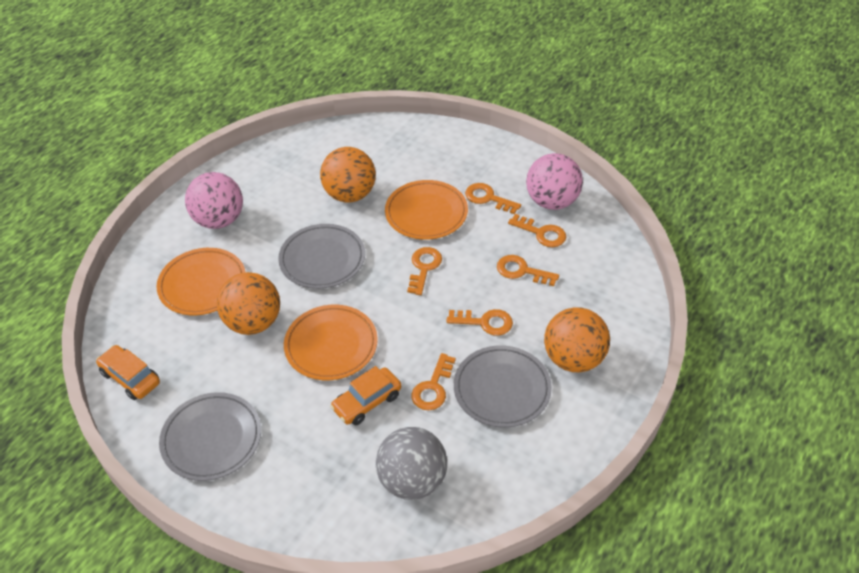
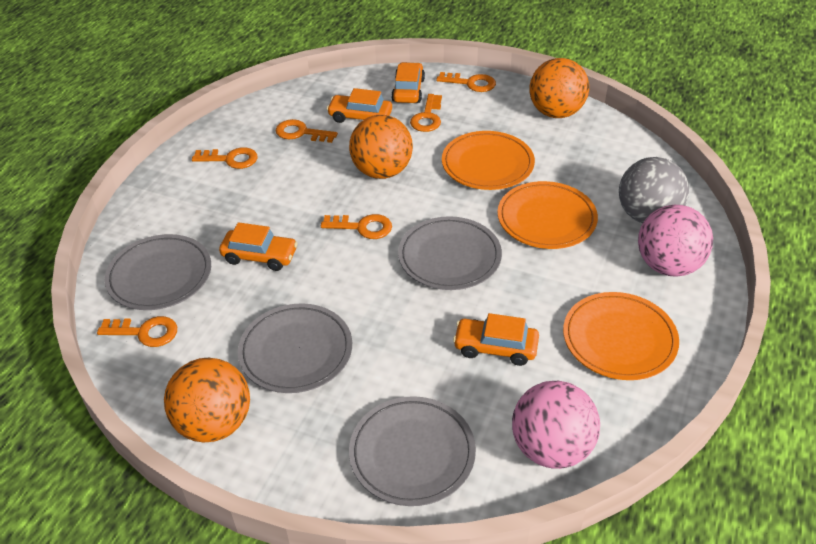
grey plate: [159,392,261,481] [278,224,365,289] [454,345,552,428] = 3 -> [105,234,211,310] [238,303,352,393] [349,396,476,506] [398,216,502,290] = 4
orange car: [96,345,160,400] [330,366,401,425] = 2 -> [219,222,298,271] [327,88,392,123] [391,62,425,103] [453,313,539,366] = 4

